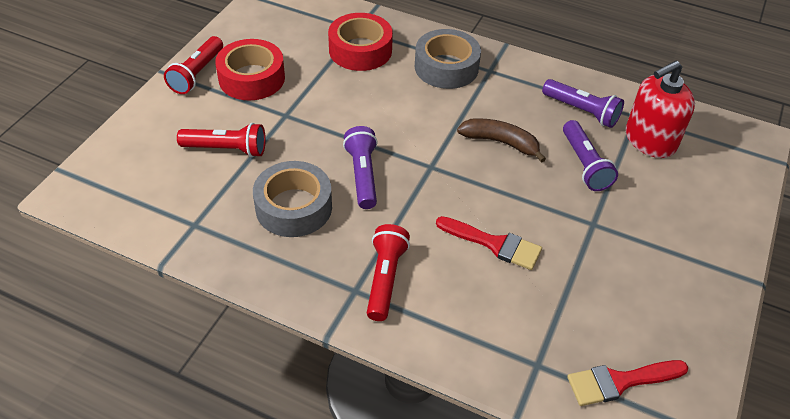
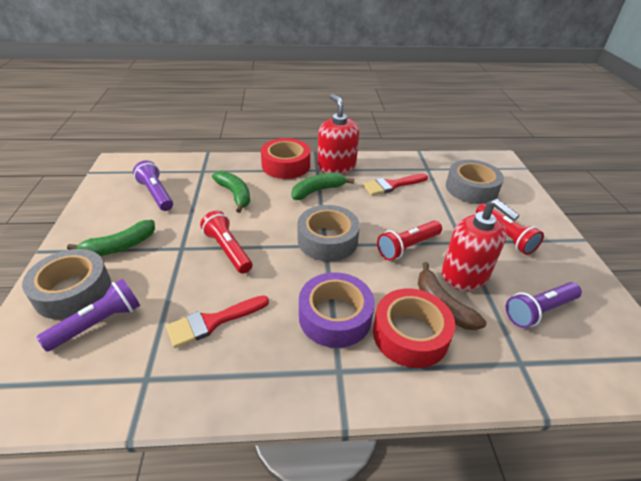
green banana: none = 0 -> [67,220,155,256] [212,171,250,213] [292,173,354,200] = 3
grey tape: [253,161,332,237] [415,29,481,89] = 2 -> [22,249,111,319] [297,205,360,261] [446,160,504,204] = 3
purple tape: none = 0 -> [299,272,374,348] = 1
red soap dispenser: [626,61,695,158] = 1 -> [317,94,359,174] [441,199,519,291] = 2

